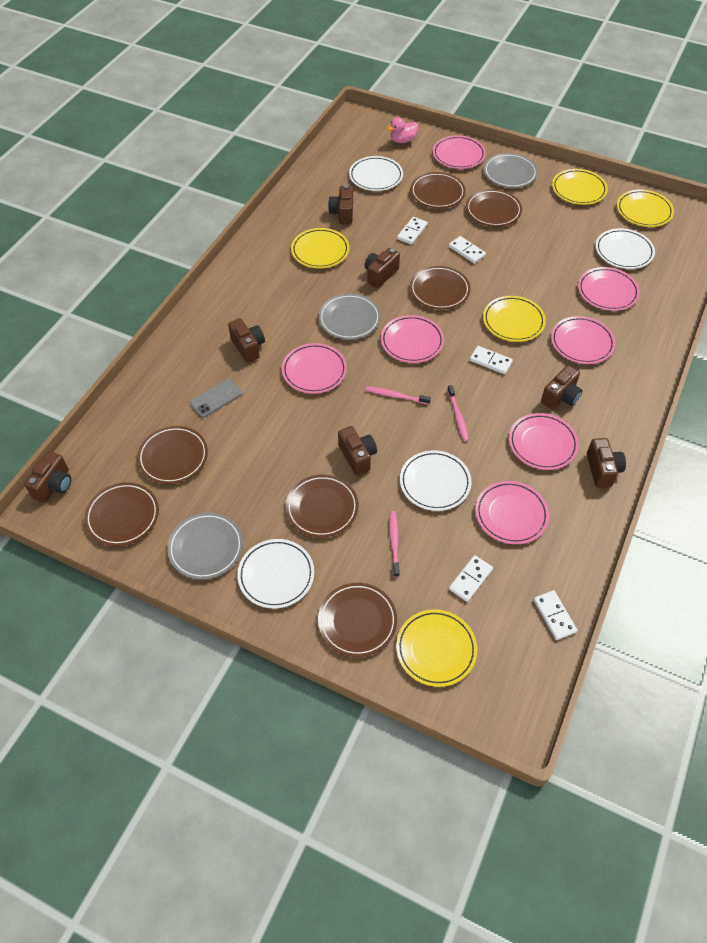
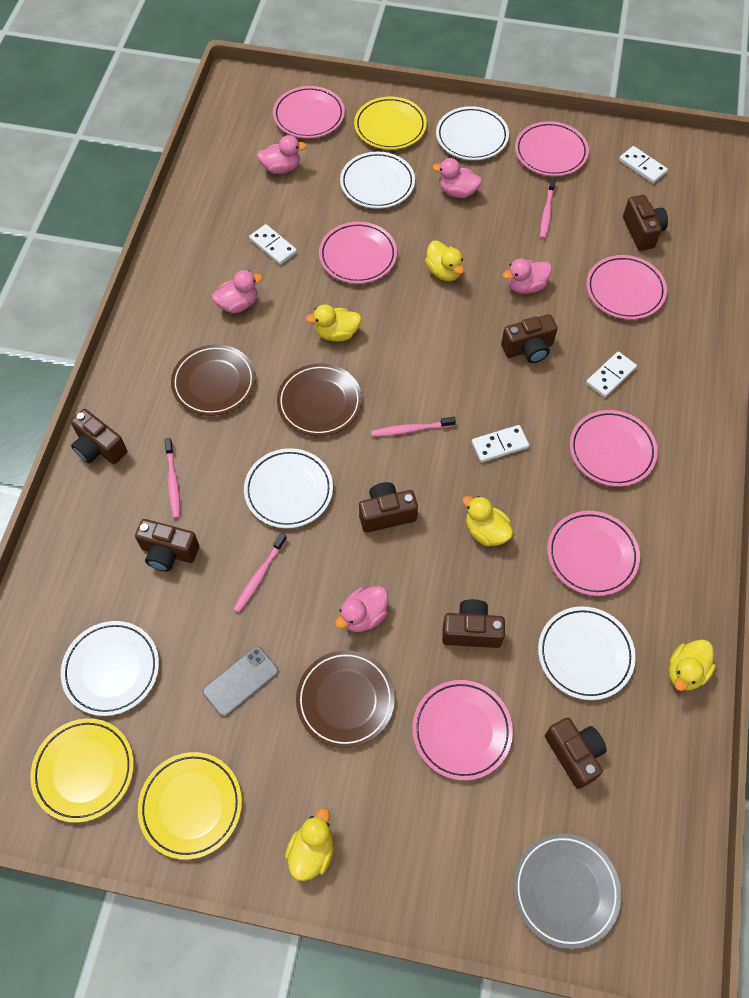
brown plate: [84,482,159,546] [137,426,208,484] [285,475,358,537] [318,583,397,657] [410,172,466,208] [410,266,471,309] [466,189,522,227] = 7 -> [171,344,256,416] [277,363,362,436] [296,650,395,748] = 3
grey plate: [167,513,243,580] [319,294,381,340] [484,153,538,188] = 3 -> [513,833,621,949] = 1
pink duck: [387,117,419,143] = 1 -> [212,270,263,313] [257,135,307,174] [335,586,388,632] [432,158,482,198] [502,259,552,294] = 5
pink toothbrush: [366,386,431,405] [389,511,400,577] [447,385,469,441] = 3 -> [165,438,180,519] [233,533,287,613] [371,417,456,437] [540,177,556,239] = 4
white domino: [397,217,428,245] [449,236,486,264] [449,555,493,602] [470,346,513,374] [534,590,577,640] = 5 -> [249,224,297,265] [471,425,529,463] [586,352,637,398] [619,146,668,183] = 4
white plate: [237,539,314,609] [349,156,403,191] [400,450,471,511] [595,228,655,269] = 4 -> [61,621,159,716] [244,448,333,528] [340,151,415,209] [436,106,509,160] [538,606,636,700] = 5
yellow duck: none = 0 -> [285,808,334,881] [305,304,361,342] [425,241,464,281] [462,496,513,547] [669,639,716,691] = 5
yellow plate: [291,228,349,268] [396,610,477,687] [483,296,546,342] [552,169,608,205] [617,190,674,227] = 5 -> [30,718,134,823] [138,752,242,860] [354,97,427,150] = 3

